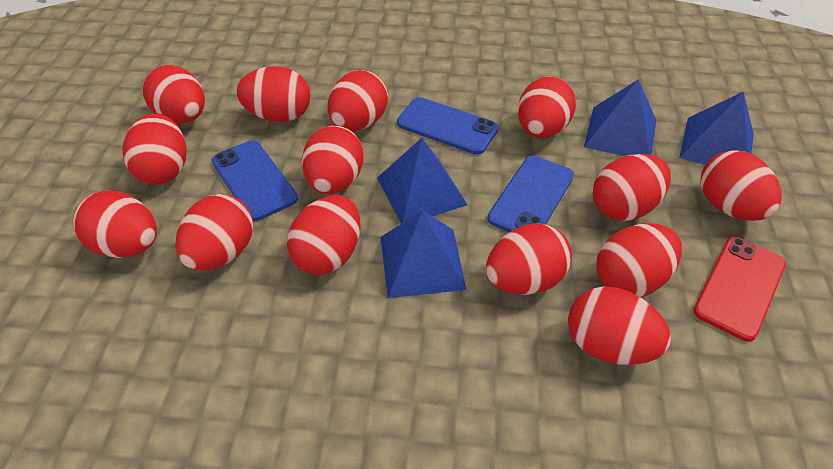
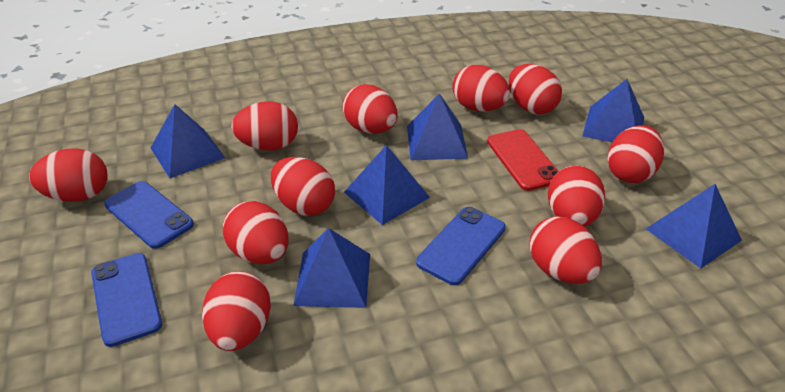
blue pyramid: [377,138,467,224] [381,210,466,298] [584,79,656,156] [679,92,754,165] = 4 -> [151,104,225,178] [293,228,370,308] [344,145,430,225] [407,93,468,160] [583,79,644,142] [646,184,742,269] = 6
red egg: [73,191,157,258] [122,113,187,185] [142,65,205,124] [176,194,253,270] [236,66,310,122] [287,195,361,275] [302,125,363,194] [328,70,388,131] [486,224,572,295] [518,76,576,138] [568,286,671,365] [593,154,671,221] [596,223,682,297] [700,150,782,221] = 14 -> [29,148,108,202] [202,271,271,351] [223,201,289,264] [231,102,298,151] [271,157,335,216] [343,84,398,133] [452,65,510,112] [509,64,562,115] [529,217,602,284] [548,165,605,227] [607,125,664,183] = 11

